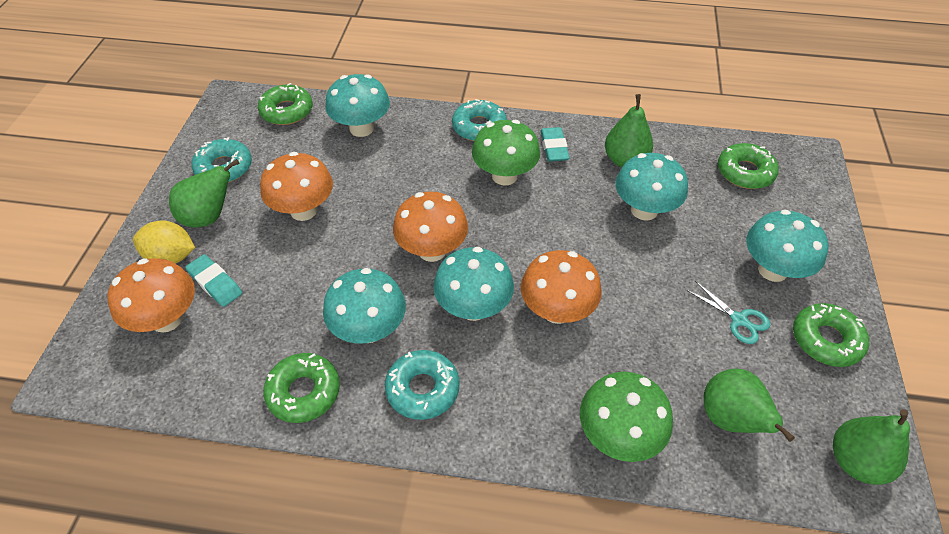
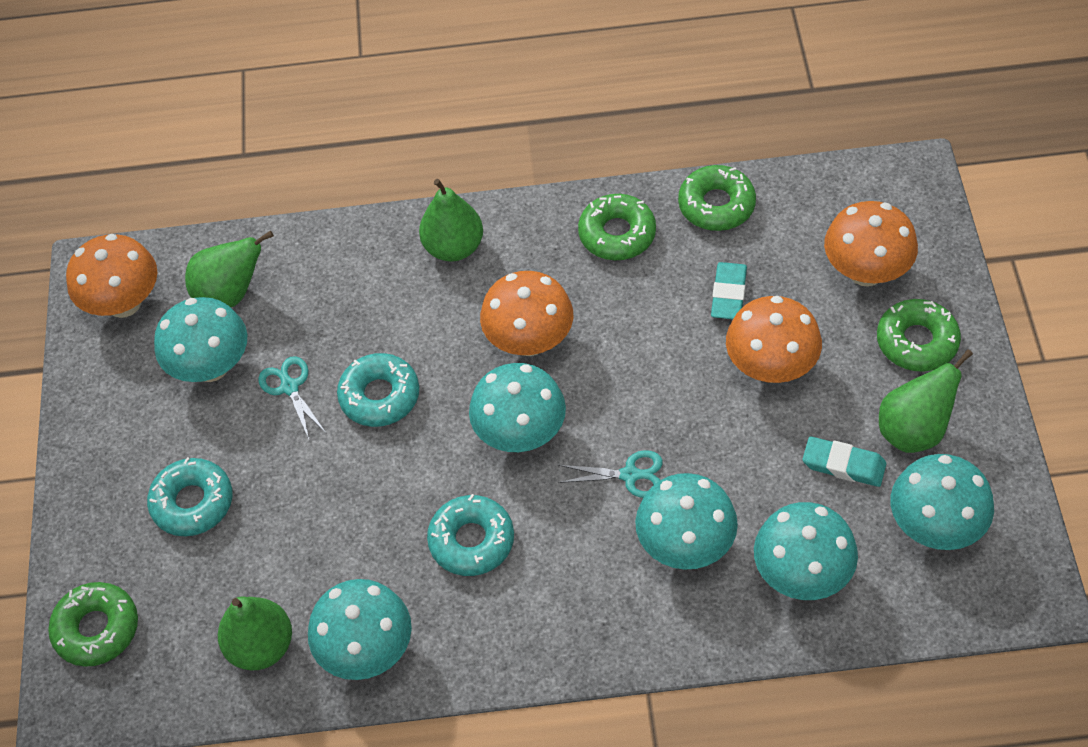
green mushroom: [472,120,540,186] [580,372,673,462] = 2 -> none = 0
turquoise mushroom: [323,268,406,344] [325,74,390,137] [433,247,514,321] [615,153,688,221] [746,210,829,282] = 5 -> [154,297,247,382] [308,579,412,680] [469,363,566,452] [635,473,738,570] [754,502,858,600] [890,454,994,550] = 6
turquoise scissors: [686,281,770,344] = 1 -> [258,356,327,439] [558,450,663,498] = 2
yellow lemon: [133,220,195,263] = 1 -> none = 0

